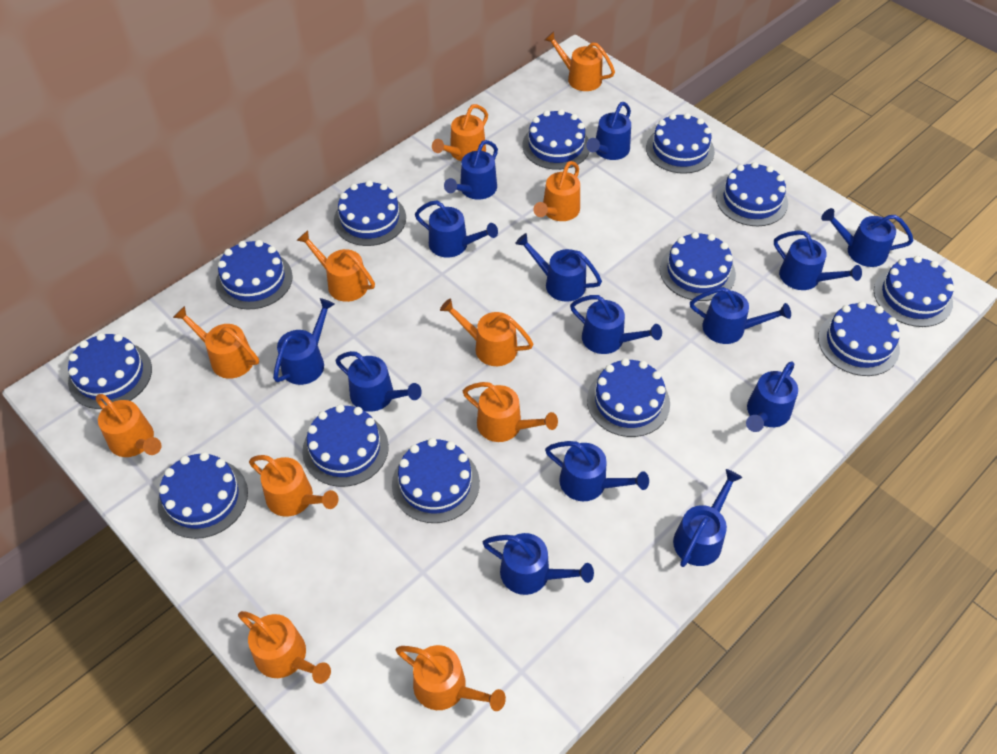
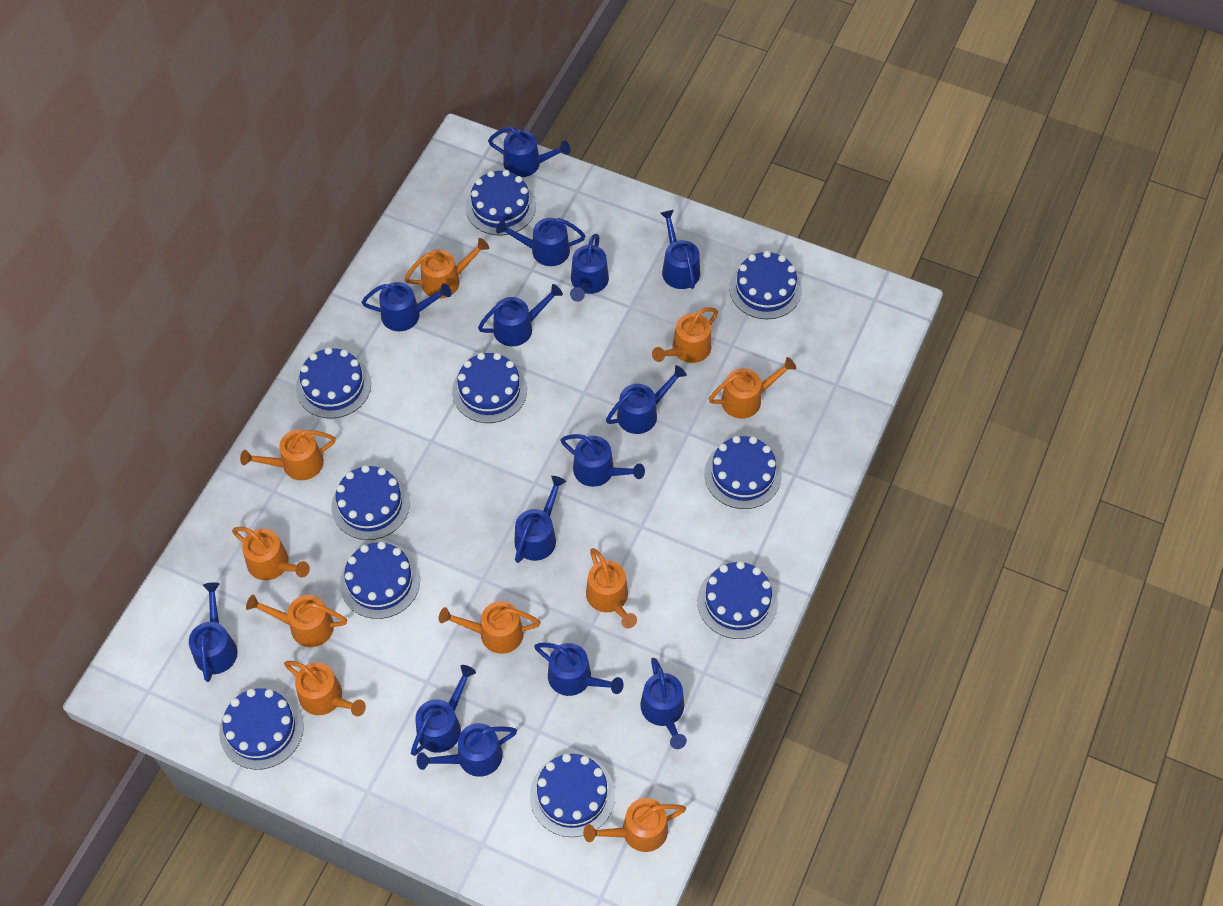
blue cake: [68,333,152,409] [158,452,248,539] [216,240,293,310] [302,404,389,487] [334,180,406,246] [392,438,480,523] [522,109,590,170] [587,358,670,437] [646,113,715,174] [660,232,736,301] [716,162,788,226] [818,301,900,376] [874,256,954,327] = 13 -> [219,688,304,770] [296,347,371,419] [332,465,410,540] [340,541,420,619] [452,353,527,423] [466,170,536,235] [530,753,615,837] [697,561,778,639] [704,436,782,509] [729,251,802,319] = 10
orange watering can: [96,394,161,457] [173,306,259,379] [238,611,331,684] [249,455,338,517] [296,231,375,302] [396,645,506,711] [432,104,488,161] [440,298,533,366] [463,382,558,442] [534,161,580,221] [544,31,615,91] = 11 -> [232,527,310,580] [240,430,336,480] [246,595,347,647] [284,661,366,716] [404,238,489,298] [439,601,541,654] [583,798,686,852] [586,548,637,629] [652,307,718,363] [709,357,796,419] = 10

